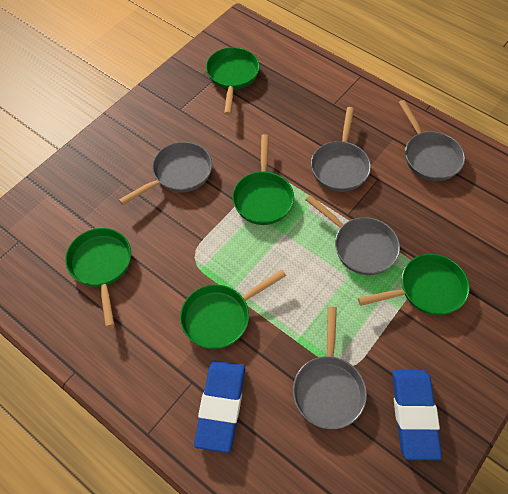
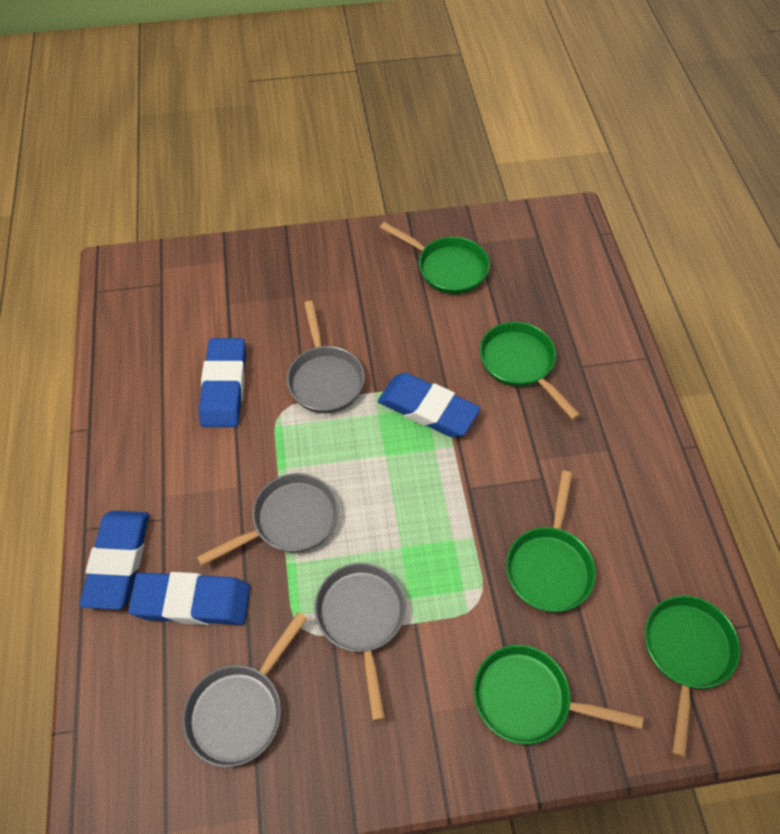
blue eraser: [194,361,245,453] [392,370,442,460] = 2 -> [79,511,149,610] [128,572,250,625] [199,338,246,427] [378,373,481,437] = 4
grey pan: [119,142,212,205] [293,307,367,429] [306,195,400,275] [311,107,371,192] [398,100,465,181] = 5 -> [182,612,308,767] [197,473,338,566] [287,301,365,413] [314,563,406,721] = 4

